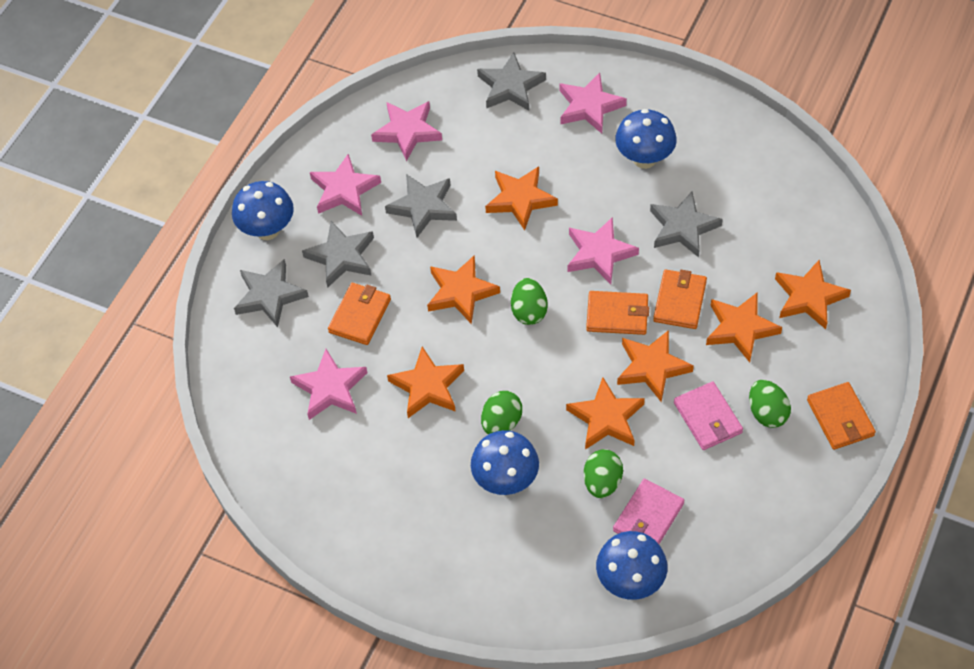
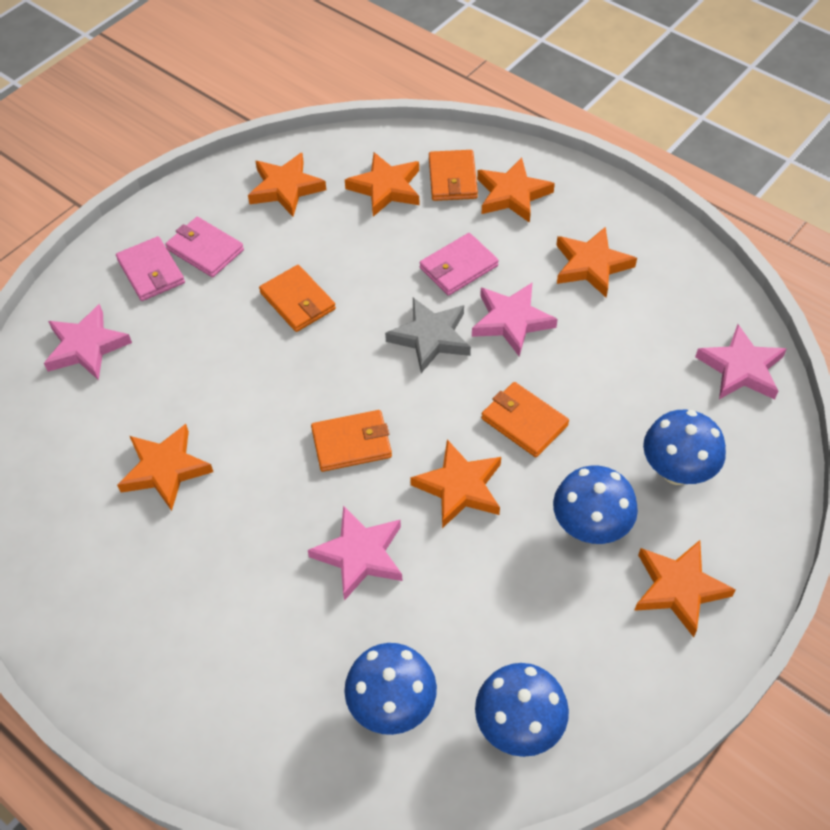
green egg: [481,391,522,435] [511,278,548,325] [584,449,623,498] [749,380,791,428] = 4 -> none = 0
grey star: [234,259,309,328] [302,221,374,288] [385,174,457,238] [477,53,546,111] [650,191,723,257] = 5 -> [385,298,471,373] = 1
pink star: [290,349,367,420] [310,154,381,216] [371,101,442,161] [560,73,627,134] [568,217,639,284] = 5 -> [44,304,132,380] [308,506,402,601] [472,283,558,356] [695,324,787,399] = 4
pink wallet: [613,479,684,544] [674,381,743,450] = 2 -> [116,236,185,301] [166,217,244,277] [419,233,499,296] = 3

